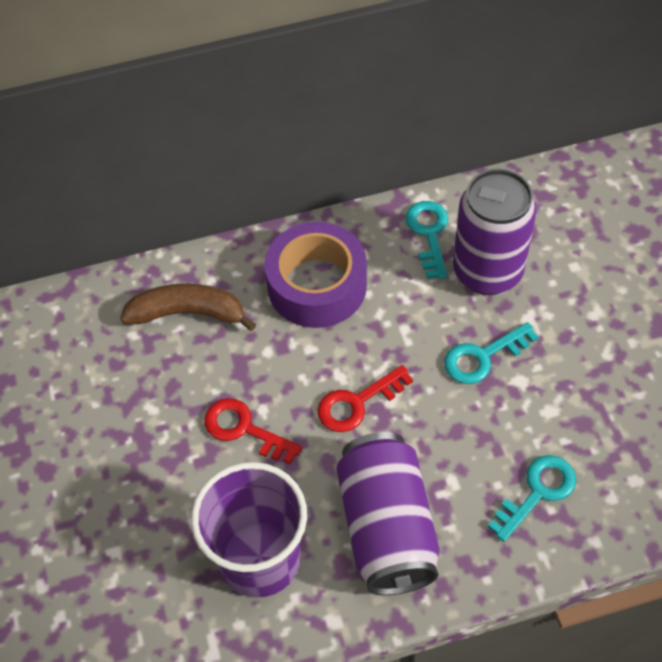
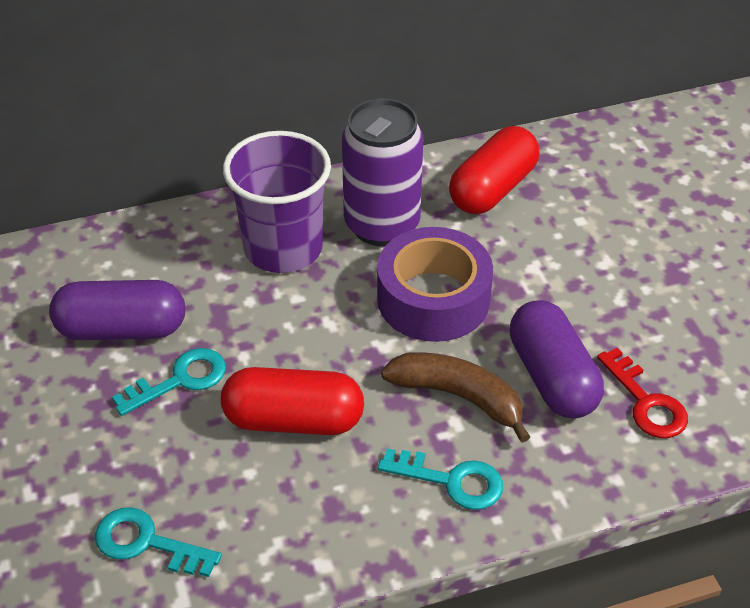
purple can: [336,432,440,595] [453,169,537,295] = 2 -> [342,98,424,246] = 1
purple capsule: none = 0 -> [49,280,185,340] [510,300,604,418] = 2
red capsule: none = 0 -> [221,367,364,435] [449,126,540,214] = 2
red key: [204,398,302,464] [317,365,413,432] = 2 -> [597,348,688,438] = 1

